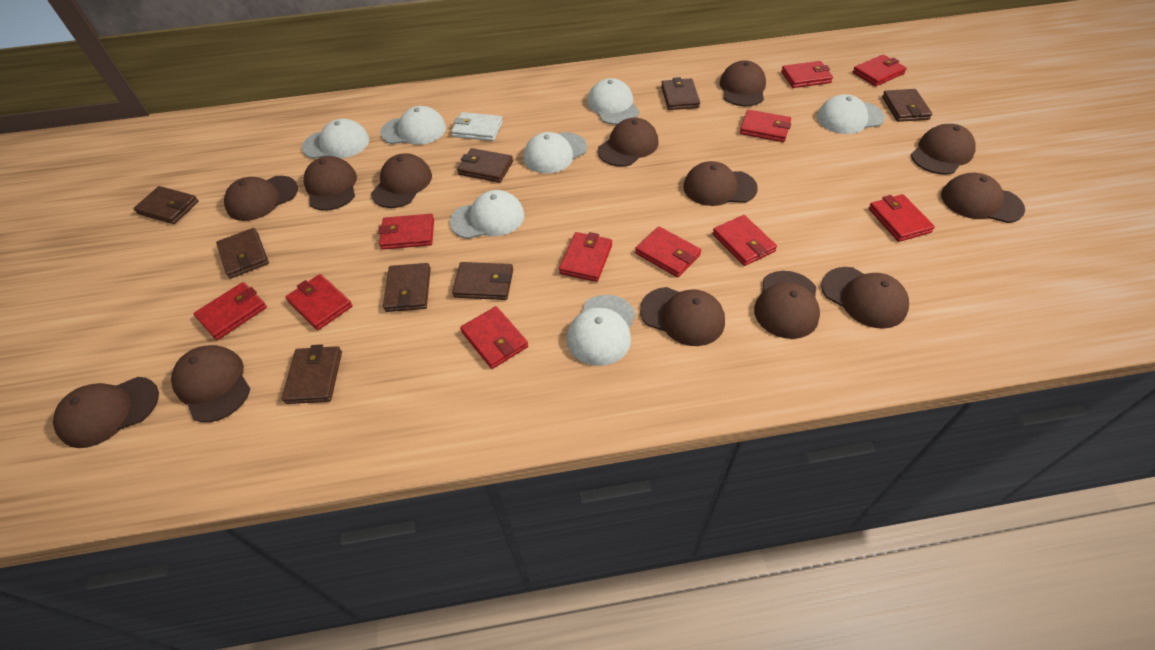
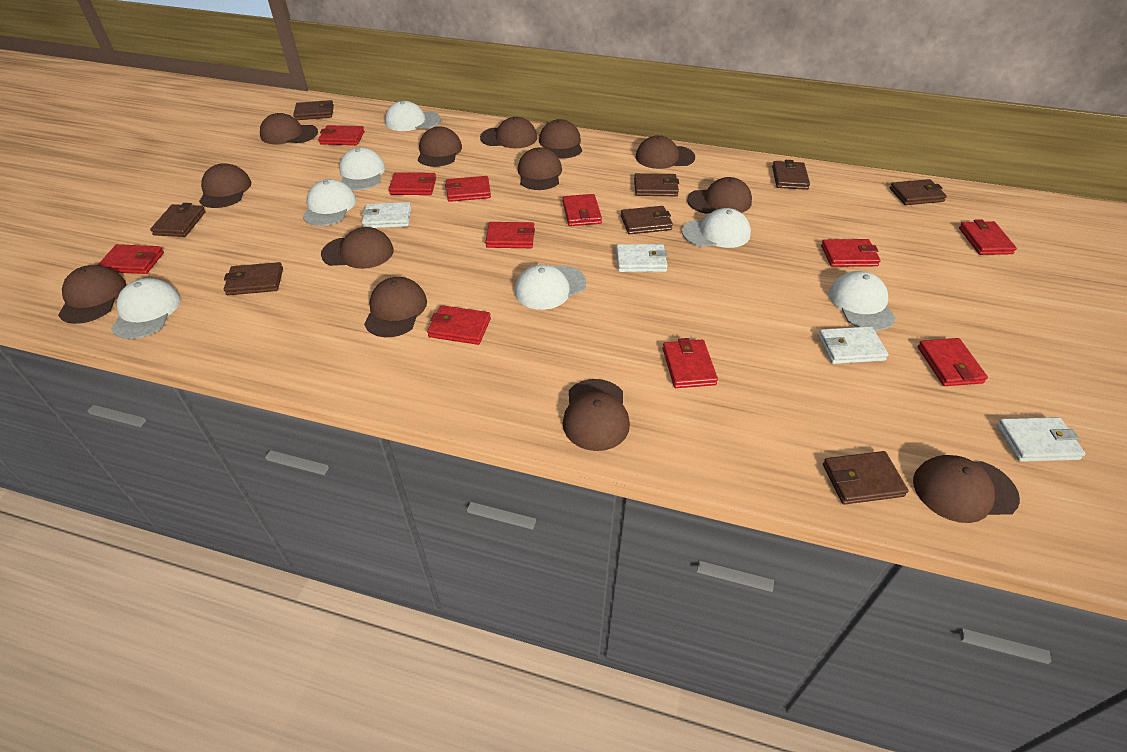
white wallet: [451,112,503,141] = 1 -> [362,202,411,228] [616,244,668,272] [818,326,888,364] [997,417,1086,462] = 4

